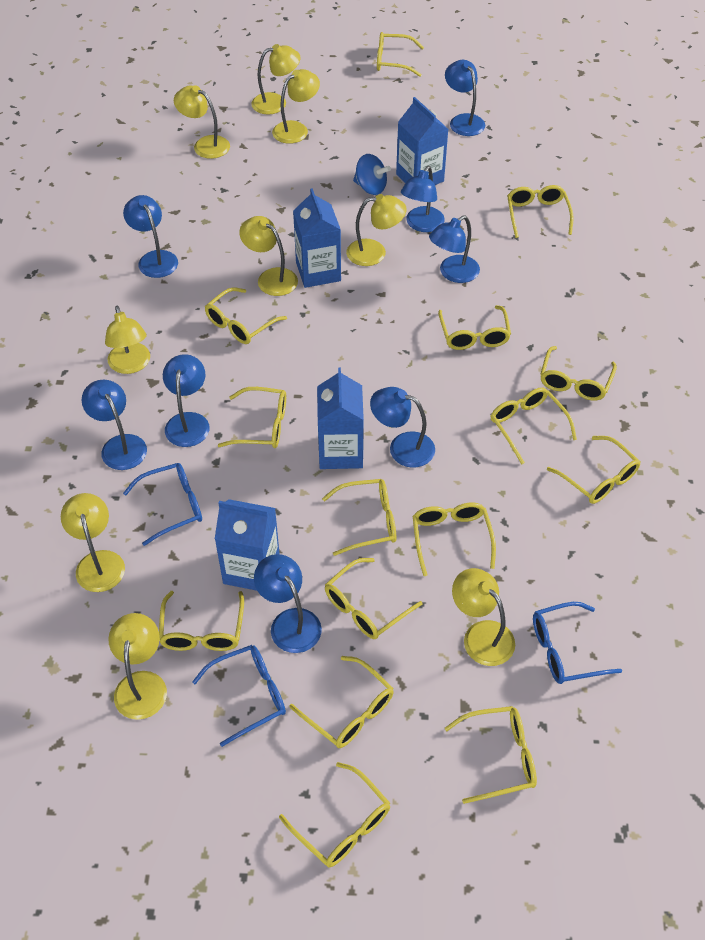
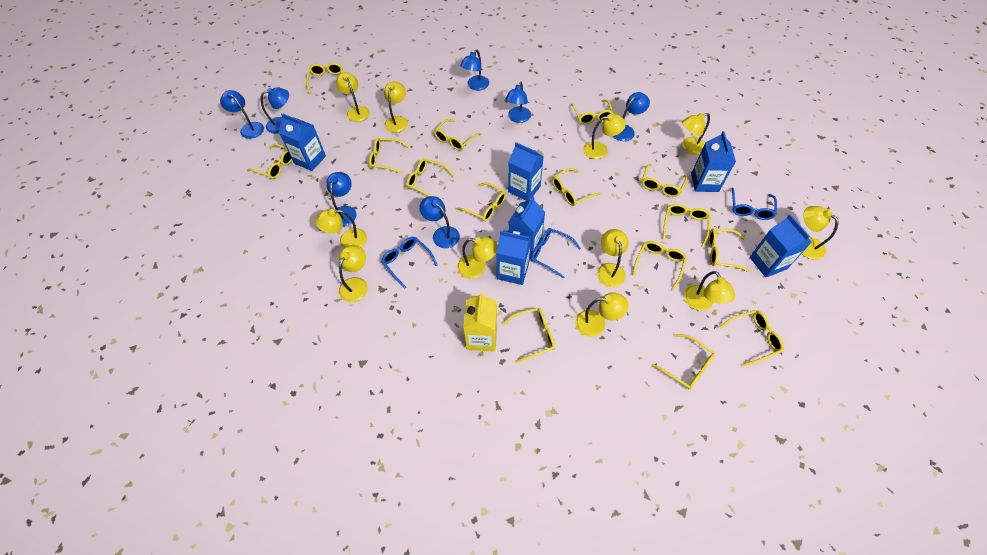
blue carton: [215,499,280,591] [293,188,341,288] [317,367,364,469] [396,97,448,185] = 4 -> [279,113,326,171] [496,230,531,285] [508,142,544,201] [508,196,545,259] [691,131,736,192] [750,214,812,278] = 6
blue lamp: [82,380,147,470] [123,195,178,278] [163,354,209,447] [254,554,322,653] [370,387,435,468] [401,166,445,232] [429,215,480,283] [445,60,485,136] = 8 -> [220,90,264,139] [261,87,289,134] [326,172,357,227] [419,196,460,248] [460,50,489,91] [505,82,531,123] [613,92,650,141] = 7
blue spinning top: [353,154,391,195] = 1 -> none = 0
yellow carton: none = 0 -> [463,292,497,352] = 1
yellow lamp: [61,493,125,592] [105,306,150,374] [108,613,167,720] [174,85,230,159] [239,216,298,296] [251,44,300,115] [272,69,320,144] [346,194,407,266] [452,568,515,666] = 9 -> [315,209,367,248] [336,72,370,122] [339,245,368,302] [384,81,408,133] [457,237,498,279] [575,292,628,337] [583,114,626,159] [597,229,628,287] [682,113,710,155] [684,271,735,311] [802,206,838,260] = 11

